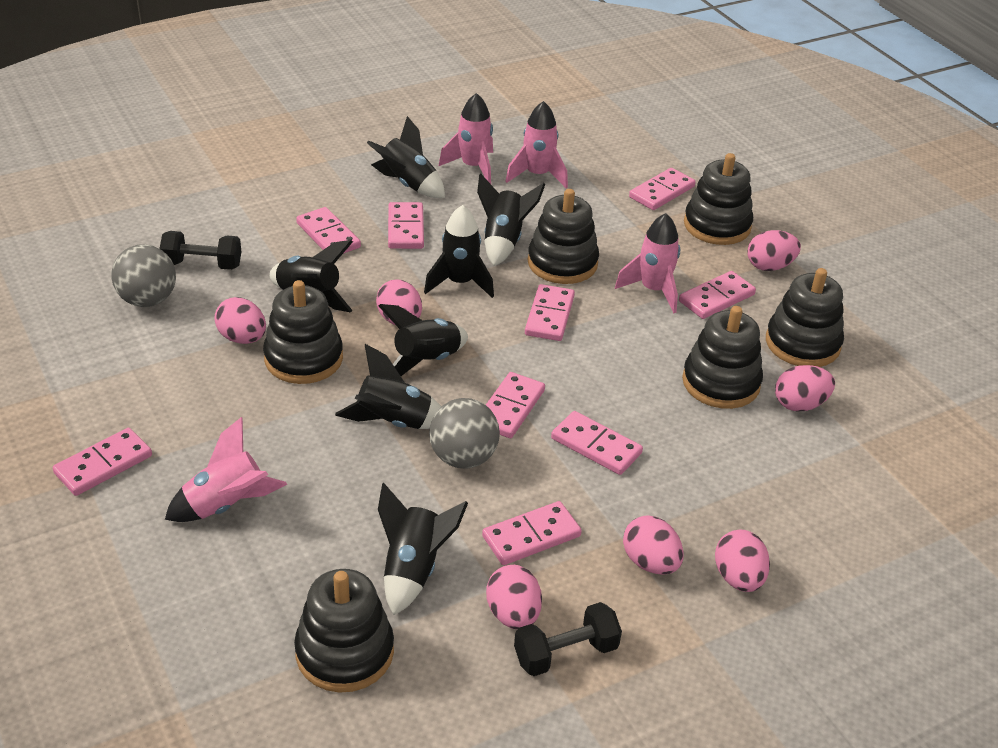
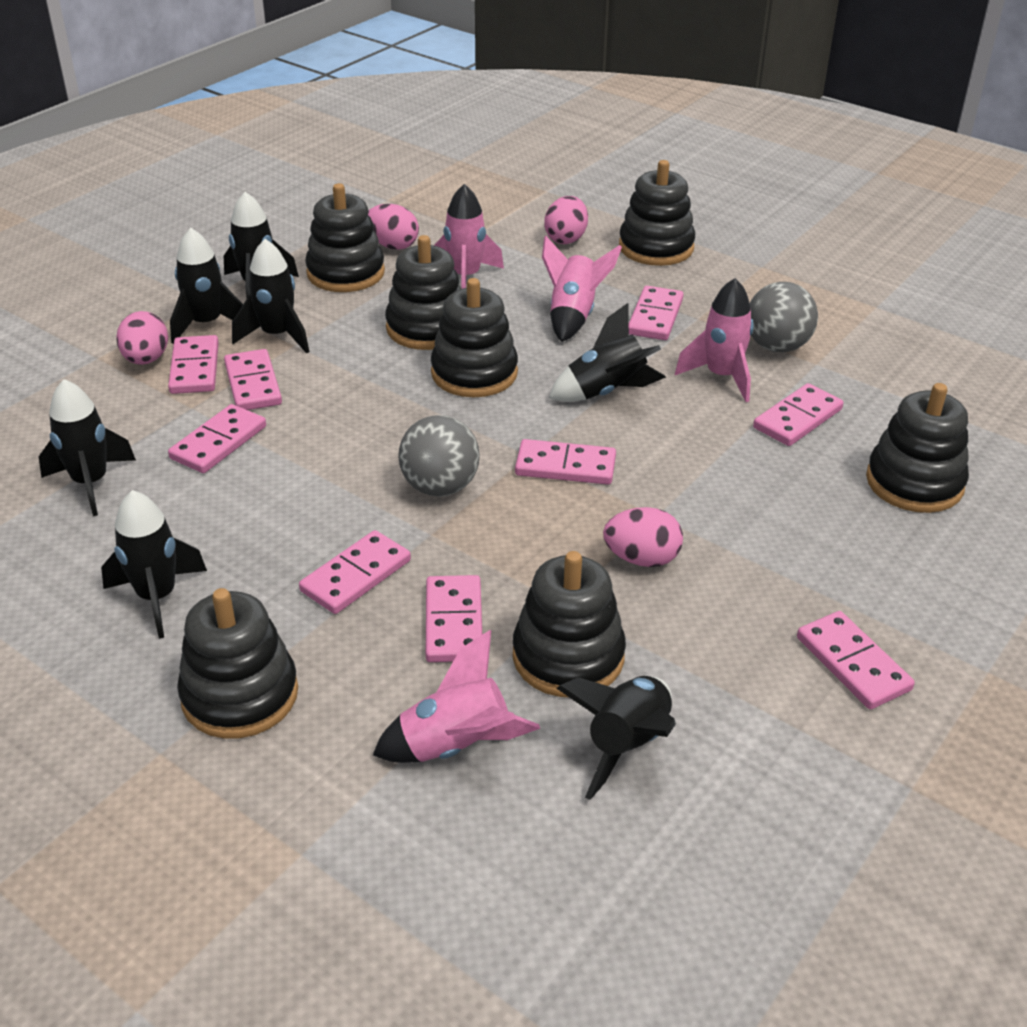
black dumbbell: [159,231,241,270] [514,602,622,676] = 2 -> none = 0
black stacking toy: [263,280,343,384] [294,569,394,693] [528,189,599,284] [682,306,763,409] [684,153,753,245] [766,268,844,367] = 6 -> [177,588,298,739] [305,183,385,292] [385,235,461,350] [431,278,518,397] [513,551,626,697] [619,160,695,266] [866,383,969,513] = 7
pink egg: [214,297,266,344] [376,280,422,325] [486,565,542,629] [623,515,684,575] [715,529,770,592] [747,230,801,271] [775,365,835,411] = 7 -> [116,311,168,365] [368,204,419,250] [544,196,588,244] [603,507,683,567] = 4

